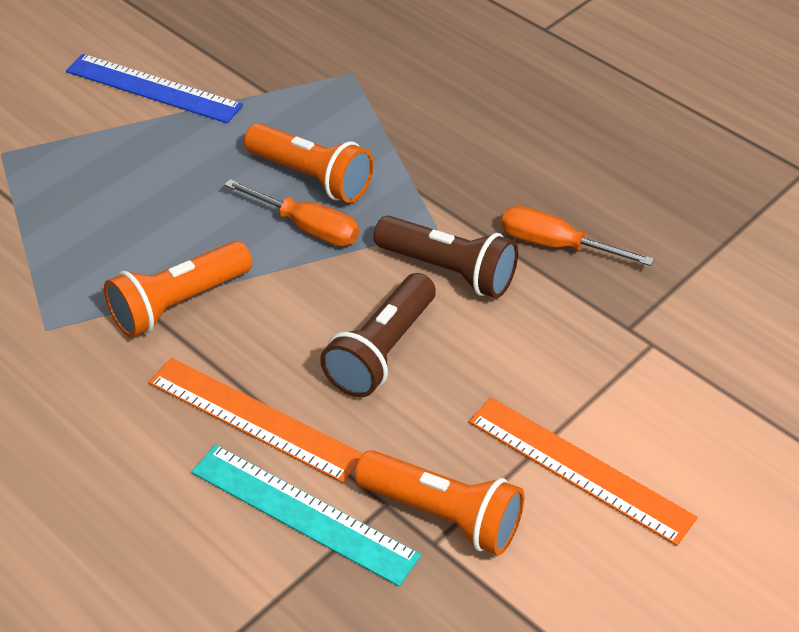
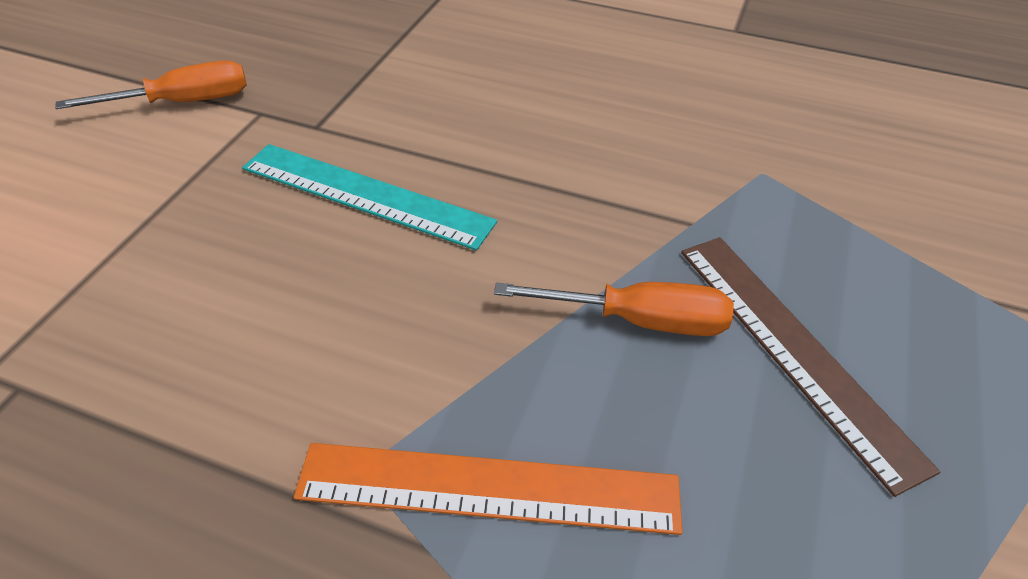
blue ruler: [66,54,243,123] = 1 -> none = 0
brown flashlight: [320,273,436,397] [373,215,518,298] = 2 -> none = 0
brown ruler: none = 0 -> [681,237,940,497] = 1
orange flashlight: [104,241,252,338] [244,123,374,203] [355,450,524,555] = 3 -> none = 0
orange ruler: [148,358,364,483] [469,397,698,546] = 2 -> [294,443,682,535] = 1

